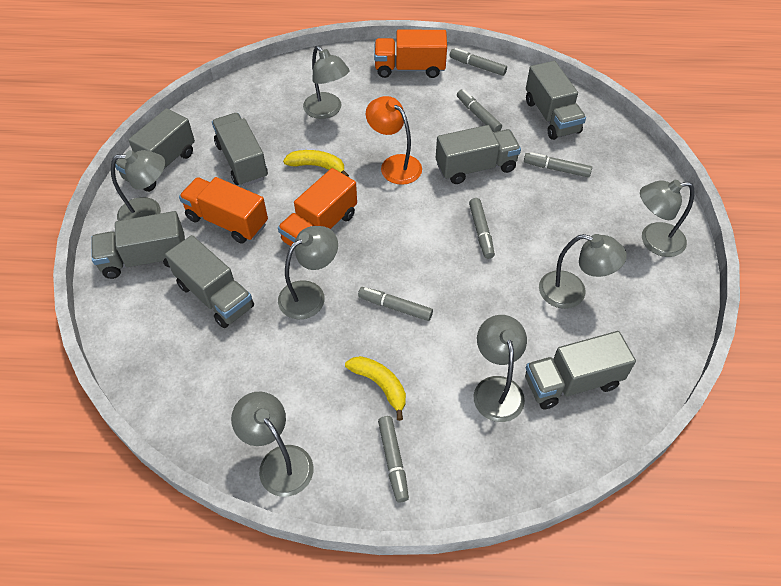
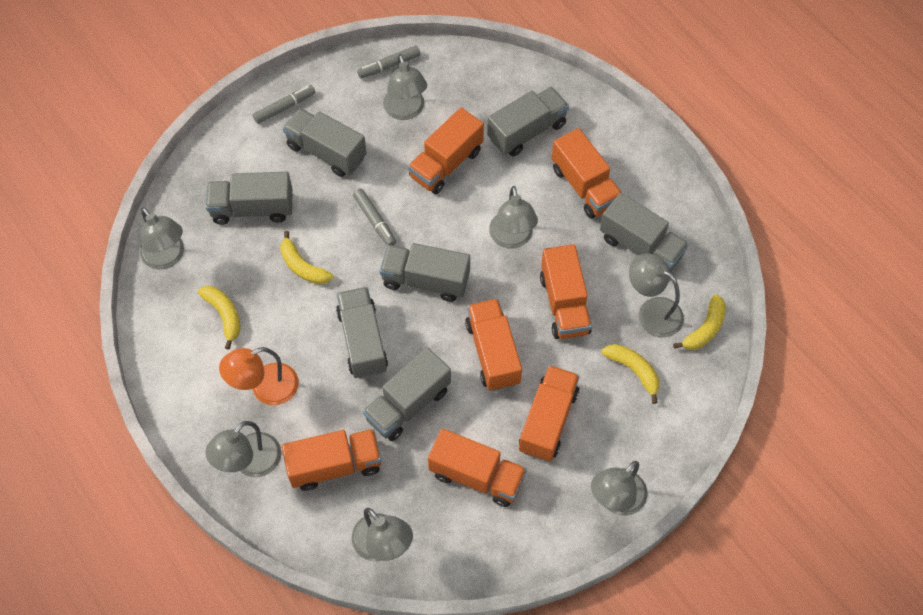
grey marker: [358,287,433,321] [378,416,409,502] [449,48,507,76] [457,89,502,132] [469,198,495,259] [524,152,592,177] = 6 -> [253,85,315,124] [353,189,396,246] [357,45,420,79] = 3
orange truck: [179,177,268,244] [278,168,357,246] [374,30,447,78] = 3 -> [282,429,382,491] [408,107,484,194] [428,429,527,507] [465,298,522,391] [519,365,580,462] [540,244,592,339] [551,128,622,219] = 7
yellow banana: [283,150,349,177] [345,356,406,421] = 2 -> [198,286,240,350] [280,231,333,284] [601,344,659,404] [673,294,726,350] = 4

